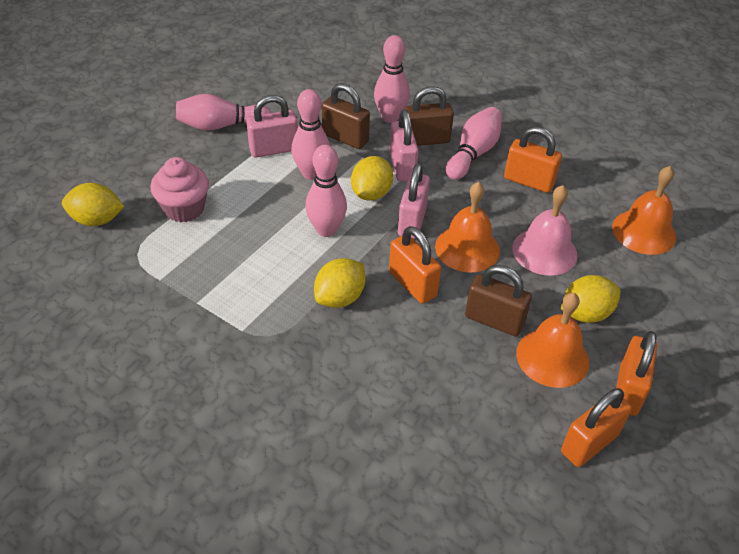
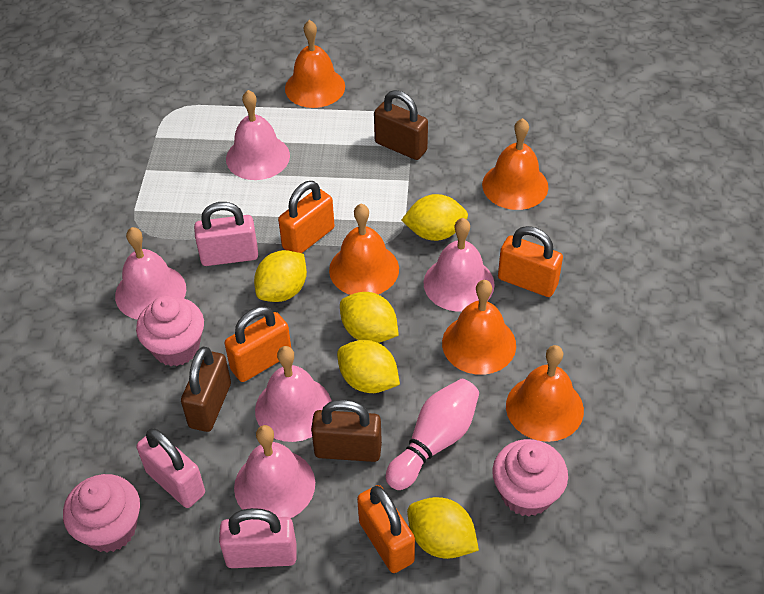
orange bell: [435,182,500,273] [516,293,589,388] [612,166,676,255] = 3 -> [285,20,345,108] [329,204,399,295] [442,280,516,375] [482,118,548,210] [506,345,584,442] = 5
pink bell: [512,185,578,276] = 1 -> [115,227,186,320] [226,90,290,180] [234,425,315,518] [255,346,331,442] [424,218,495,312] = 5
pink bowling pin: [176,94,271,131] [291,89,330,180] [305,145,347,237] [374,35,410,123] [446,107,502,180] = 5 -> [386,379,479,490] = 1
pink cupcake: [150,157,209,222] = 1 -> [63,474,140,553] [136,296,204,366] [492,439,568,517] = 3
yellow lemon: [62,183,125,226] [314,258,365,308] [351,156,393,201] [561,275,620,323] = 4 -> [254,250,307,302] [337,340,400,393] [340,292,399,343] [401,194,468,241] [407,497,479,559] = 5

